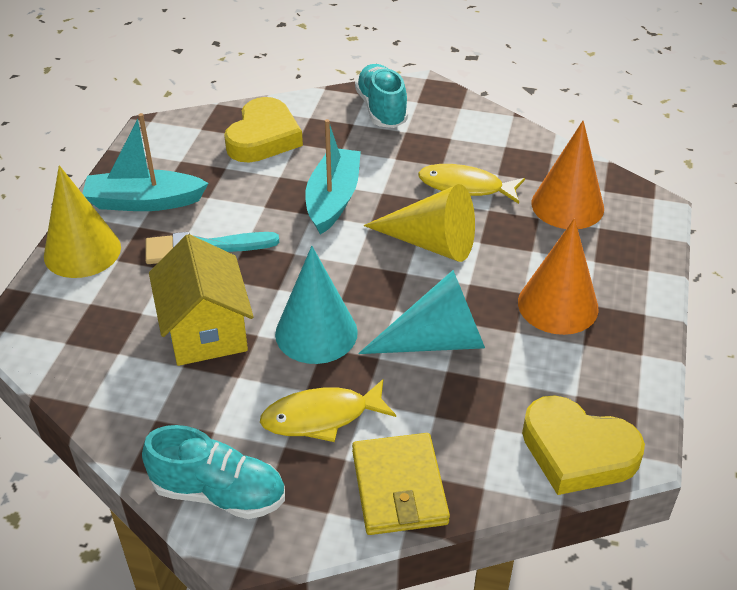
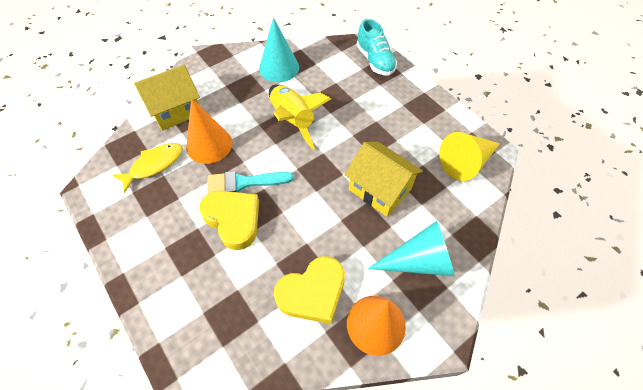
turquoise boat: [82,113,209,211] [305,119,361,235] = 2 -> none = 0
turquoise shoe: [142,425,285,519] [355,64,408,128] = 2 -> [357,19,397,75] = 1
yellow cone: [44,165,121,278] [364,184,475,262] = 2 -> [439,132,500,181] = 1
yellow fish: [260,379,396,442] [418,164,525,204] = 2 -> [112,143,183,193] = 1
yellow house: [149,234,254,366] = 1 -> [134,65,200,131] [345,142,423,217] = 2
yellow rocket: none = 0 -> [269,84,331,150] = 1
yellow wallet: [352,433,450,535] = 1 -> none = 0

